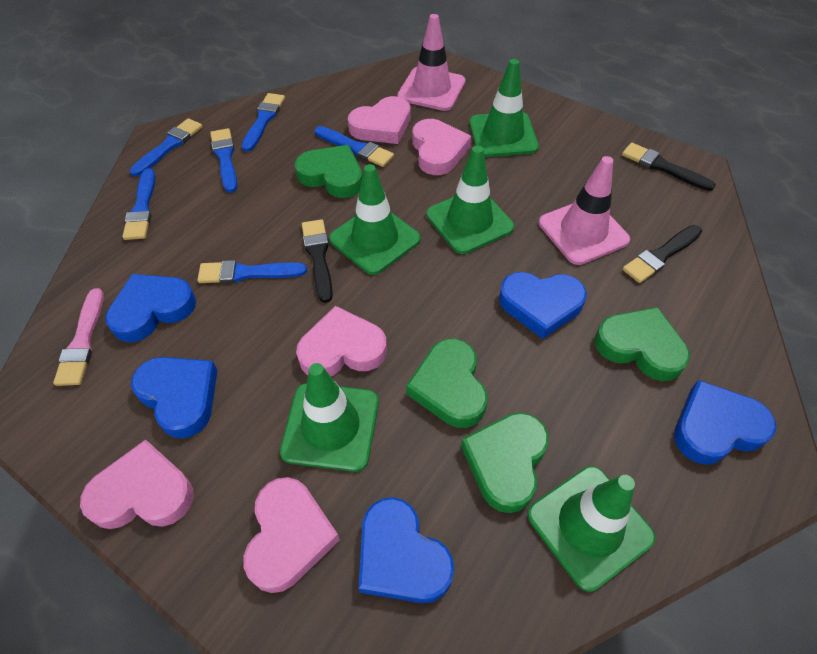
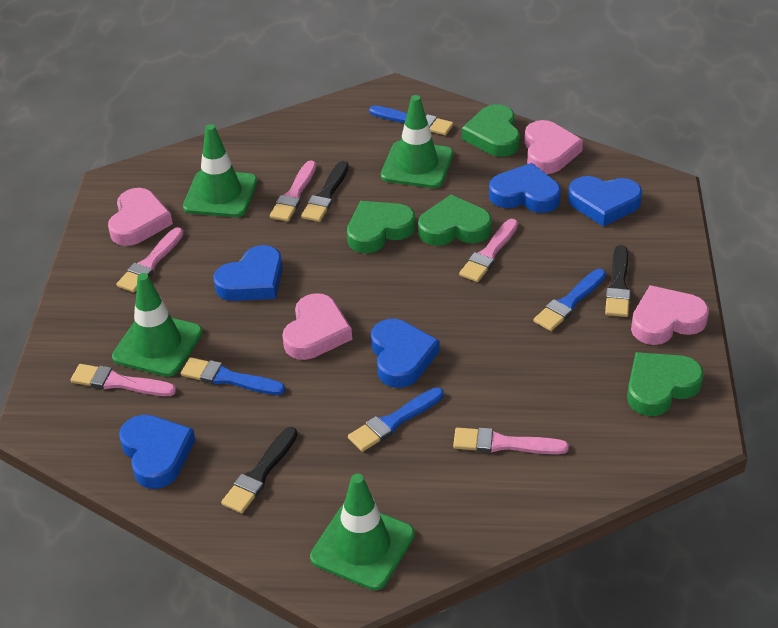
blue brush: [122,168,155,240] [130,118,202,176] [198,260,307,283] [210,128,237,193] [241,93,285,152] [315,126,394,167] = 6 -> [181,357,285,395] [348,387,444,452] [369,106,453,135] [534,269,606,331] = 4
green traffic cone: [280,363,379,472] [329,164,421,275] [426,146,514,254] [469,59,539,157] [528,466,655,592] = 5 -> [112,273,203,377] [183,124,257,217] [310,474,415,590] [381,95,453,188] = 4
pink brush: [53,288,104,386] = 1 -> [71,364,176,396] [116,227,184,292] [270,160,316,222] [453,428,569,454] [459,219,518,282] = 5
pink heart: [80,440,194,529] [243,477,340,593] [296,306,387,376] [348,96,410,144] [412,119,471,175] = 5 -> [108,188,173,246] [282,293,352,360] [524,120,583,174] [631,285,709,345] = 4
pink traffic cone: [397,14,466,111] [539,156,630,265] = 2 -> none = 0

